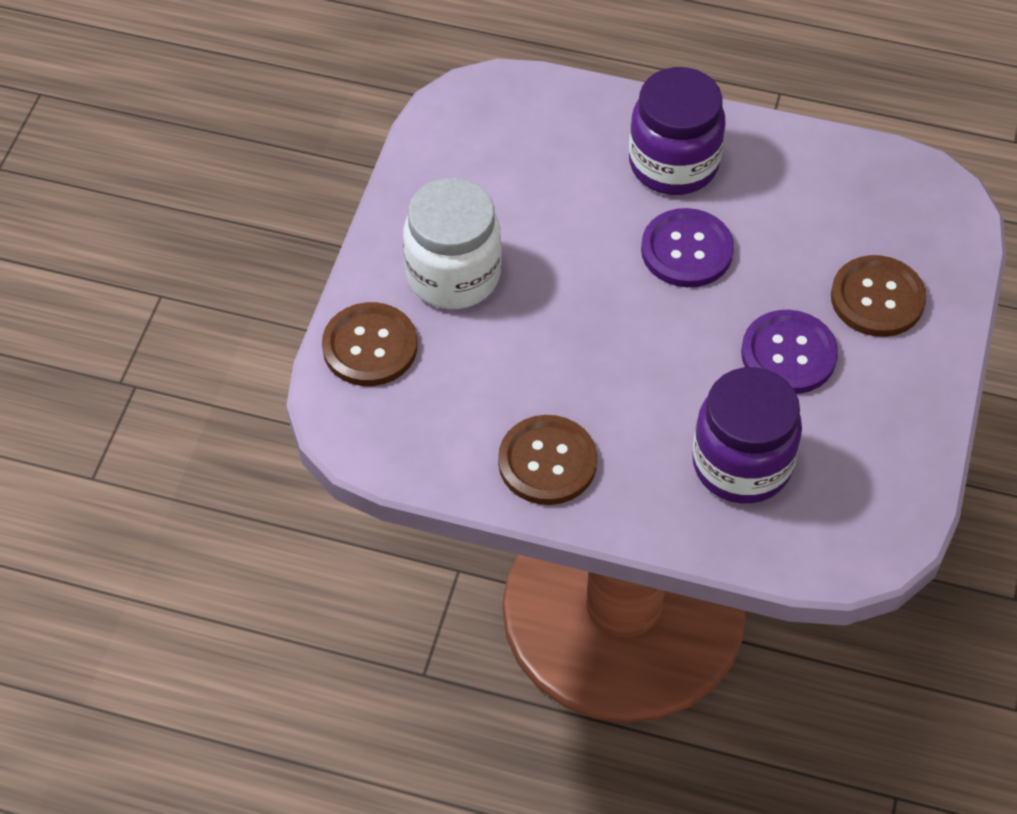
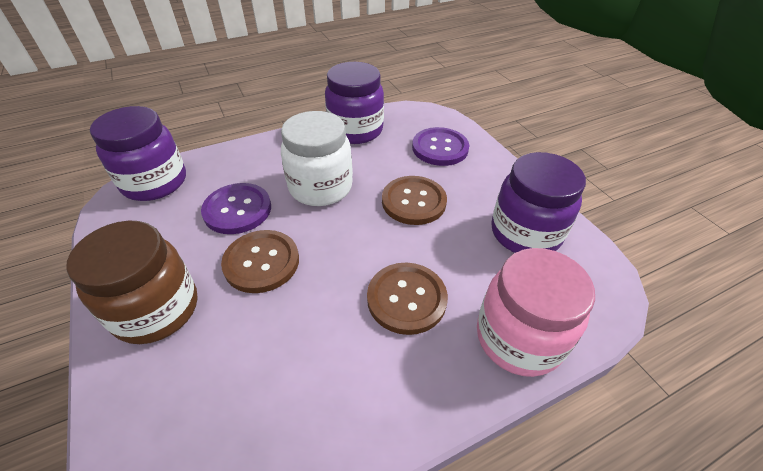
brown jar: none = 0 -> [67,220,198,344] = 1
pink jar: none = 0 -> [477,248,595,377] = 1
purple jar: [629,67,726,195] [692,367,802,504] = 2 -> [90,106,186,201] [325,62,384,144] [491,152,586,253] = 3

